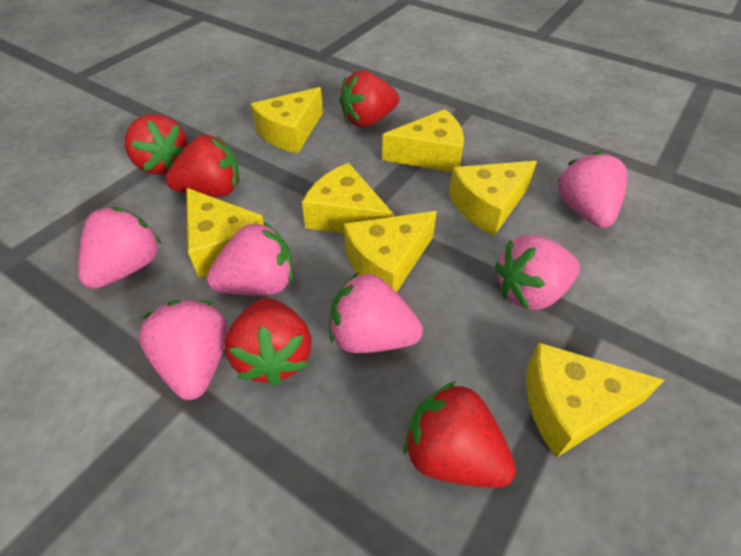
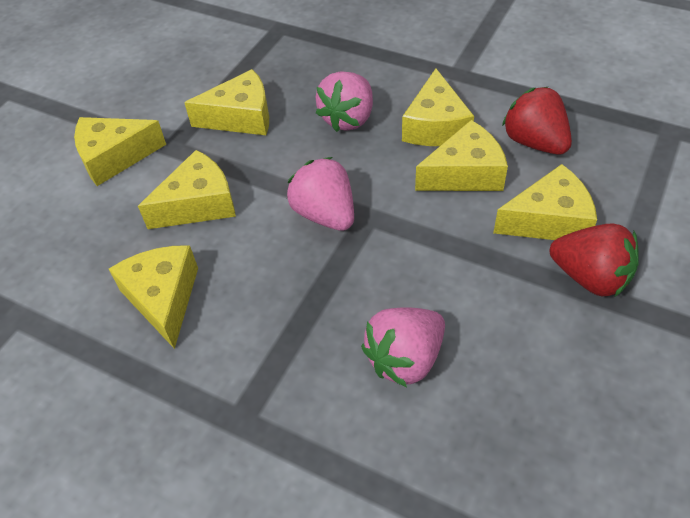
pink strawberry: [78,207,162,288] [138,300,228,400] [207,221,293,295] [329,272,423,353] [495,235,580,310] [558,151,627,228] = 6 -> [287,157,354,231] [316,71,373,132] [361,307,445,387] = 3
red strawberry: [125,114,188,175] [165,135,240,197] [225,298,312,386] [339,70,399,127] [404,381,516,488] = 5 -> [502,87,572,155] [550,224,639,297] = 2

